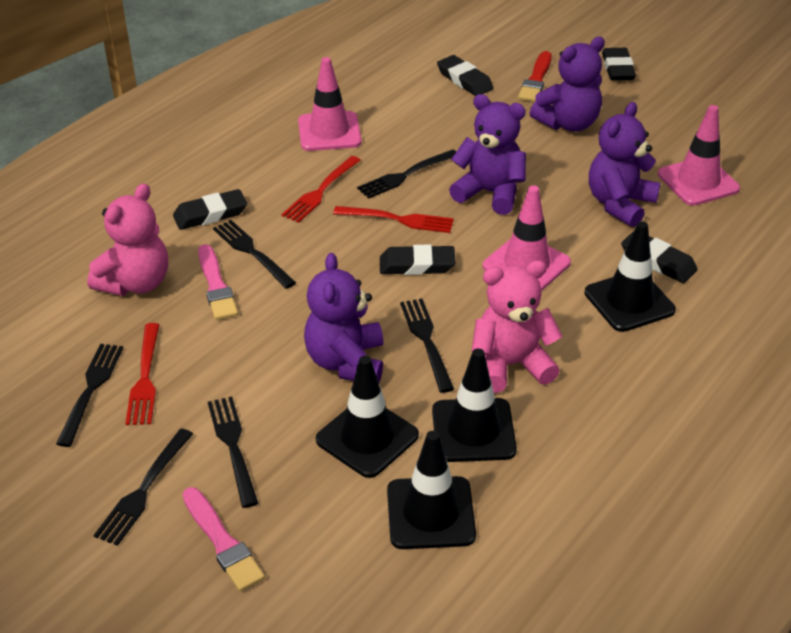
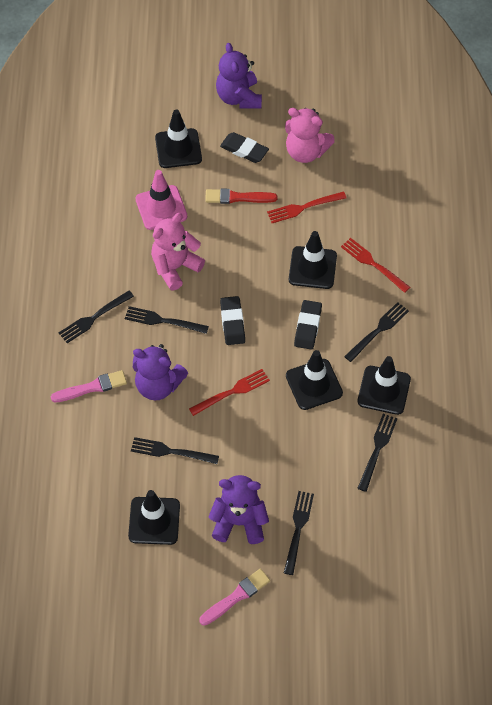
black eraser: [173,189,247,230] [380,245,456,275] [437,55,493,96] [602,48,636,80] [621,231,698,283] = 5 -> [220,132,269,163] [220,296,245,345] [294,300,322,350] = 3
black traffic cone: [316,356,419,478] [387,431,476,549] [432,348,517,462] [584,222,676,332] = 4 -> [128,490,180,545] [155,109,202,168] [286,350,343,410] [289,231,337,289] [358,356,411,415] = 5
pink traffic cone: [298,57,362,151] [483,185,571,291] [658,105,740,206] = 3 -> [135,170,187,230] = 1
purple teddy bear: [304,253,383,383] [449,94,526,215] [530,37,605,132] [589,102,660,227] = 4 -> [133,344,188,400] [208,475,269,544] [216,43,262,109] = 3

